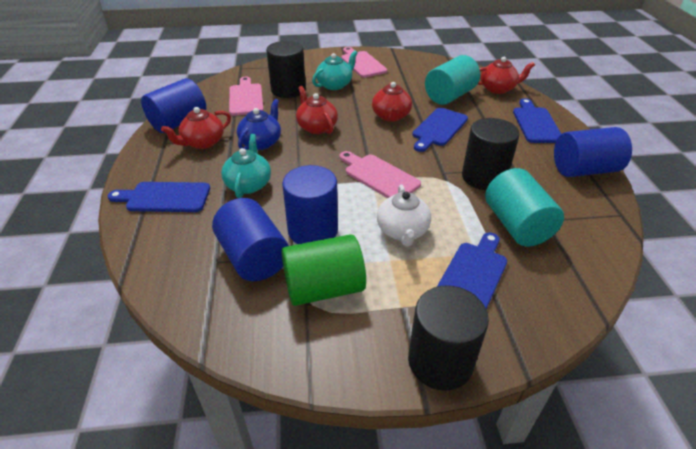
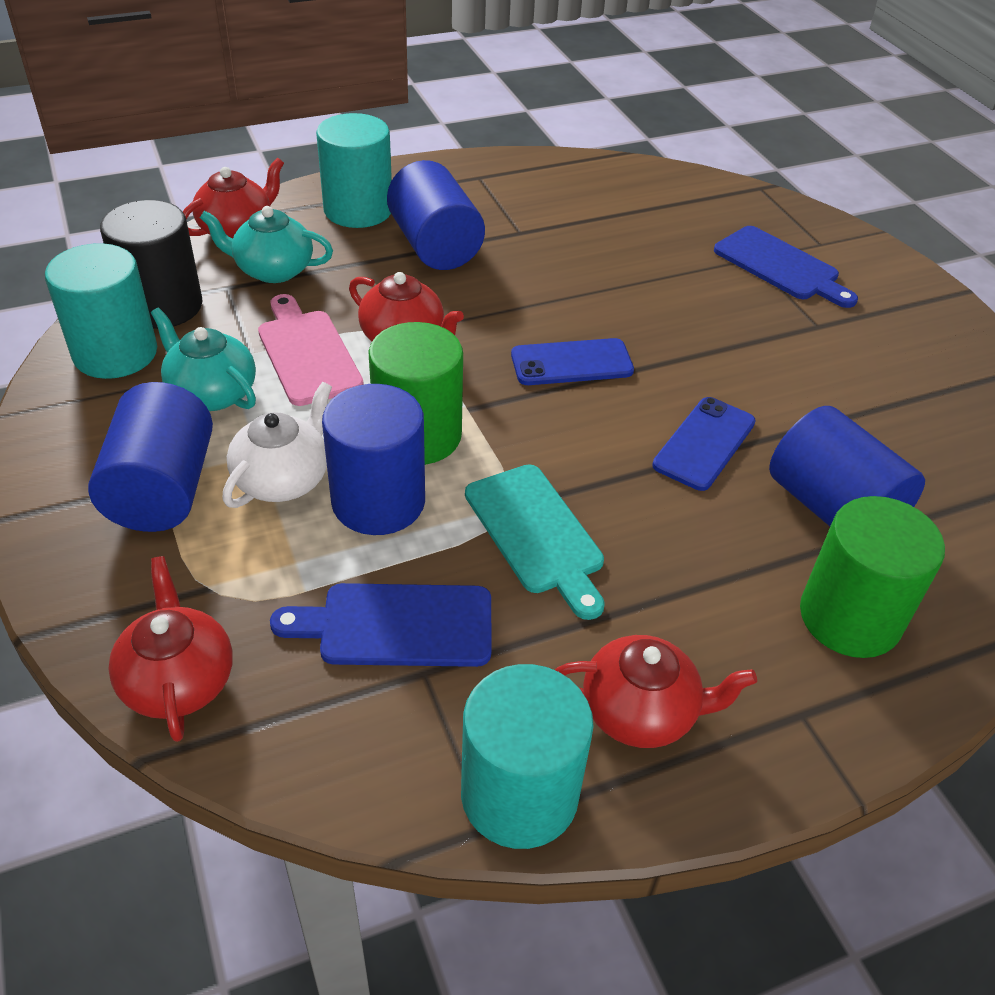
black cylinder: [266,41,306,98] [408,285,489,391] [462,118,520,190] = 3 -> [100,200,202,329] = 1
blue cutting board: [107,182,210,212] [412,108,468,152] [437,232,507,309] [513,98,561,143] = 4 -> [270,583,492,667] [714,226,858,308] = 2
blue phone: none = 0 -> [511,338,634,385] [652,397,756,491] = 2
blue teapot: [237,99,281,150] = 1 -> none = 0
green cylinder: [281,234,366,306] = 1 -> [369,322,463,465] [800,496,945,658] = 2
pink cutting board: [229,77,264,116] [339,151,421,198] [341,47,387,78] = 3 -> [258,294,364,406] = 1
turquoise cutting board: none = 0 -> [465,464,605,620] = 1
turquoise cylinder: [425,55,480,105] [485,168,564,247] = 2 -> [45,243,157,379] [316,113,392,228] [461,664,594,849] = 3

